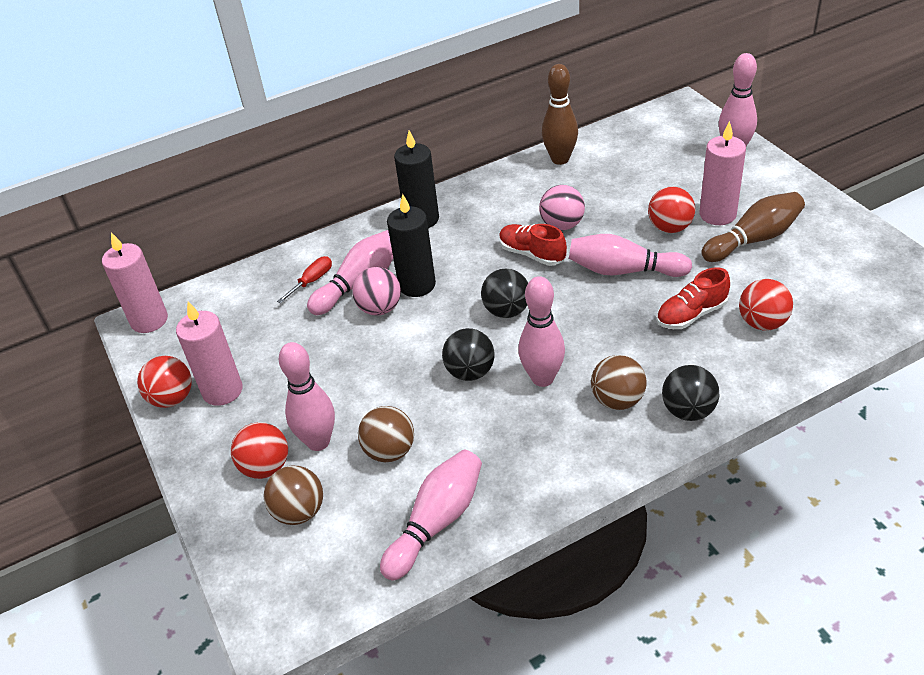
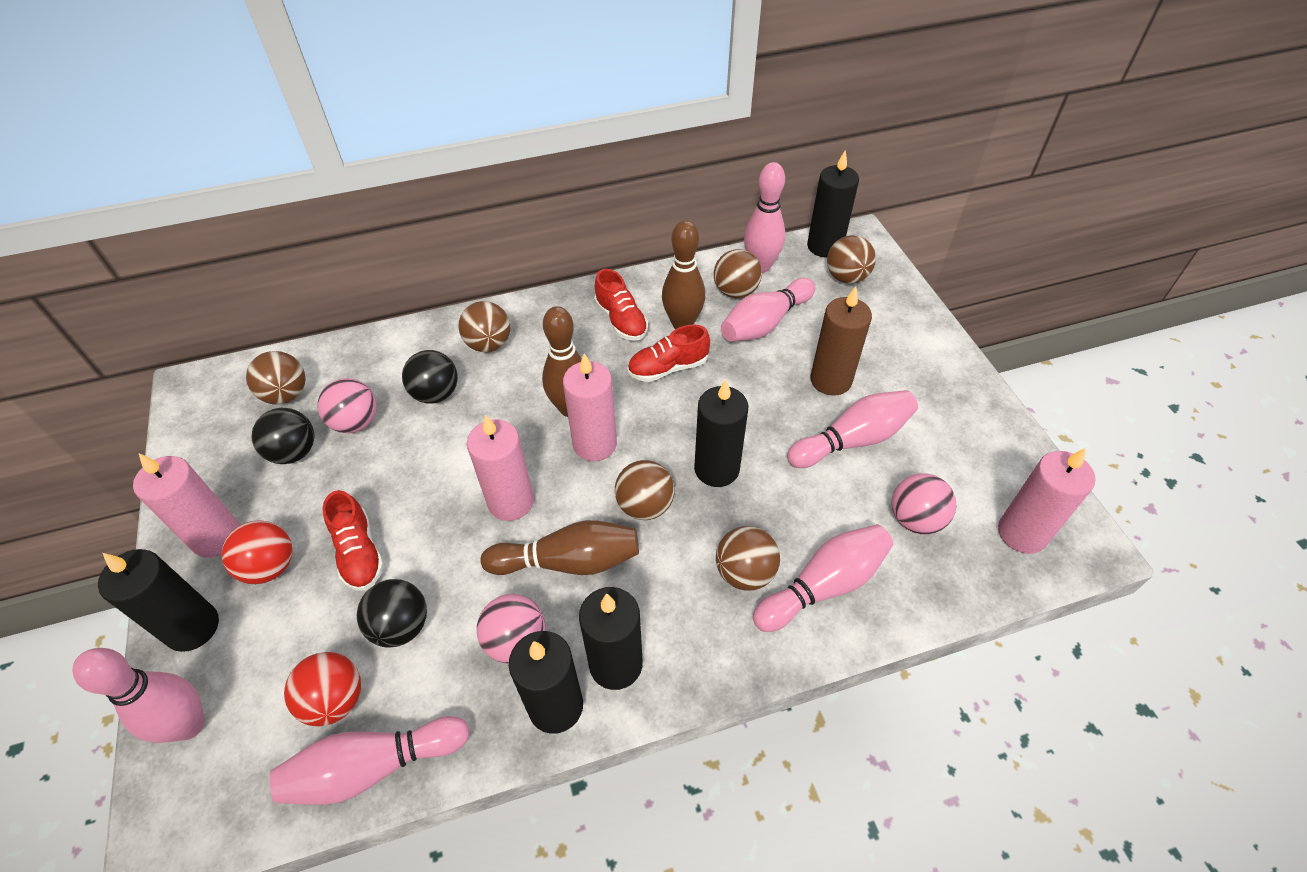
black candle: [387,194,436,297] [394,130,439,228] = 2 -> [98,549,219,652] [509,631,583,734] [579,587,643,690] [694,379,748,487] [807,150,859,258] = 5
brown ball: [264,466,323,525] [358,406,414,462] [591,355,647,410] = 3 -> [246,351,305,405] [459,301,511,352] [615,460,675,520] [714,249,762,298] [716,526,780,591] [827,235,876,284] = 6
brown bowling pin: [542,64,578,165] [701,192,805,262] = 2 -> [481,520,639,575] [542,306,582,417] [662,220,705,329] = 3
brown candle: none = 0 -> [810,286,872,396] = 1
pink ball: [352,267,401,315] [539,185,585,230] = 2 -> [317,378,377,433] [477,594,545,663] [892,473,956,535] = 3
pink candle: [102,232,168,333] [176,301,243,406] [700,121,746,225] = 3 -> [133,453,240,558] [467,414,534,521] [563,353,617,461] [998,448,1096,554] = 4
red ball: [137,356,192,408] [231,422,288,479] [648,186,695,233] [739,279,793,331] = 4 -> [221,520,293,584] [284,652,361,726] = 2
red screwdriver: [277,256,332,304] = 1 -> none = 0
red shoe: [499,224,567,266] [656,267,730,329] = 2 -> [323,490,384,591] [594,269,648,341] [627,324,710,382] = 3

